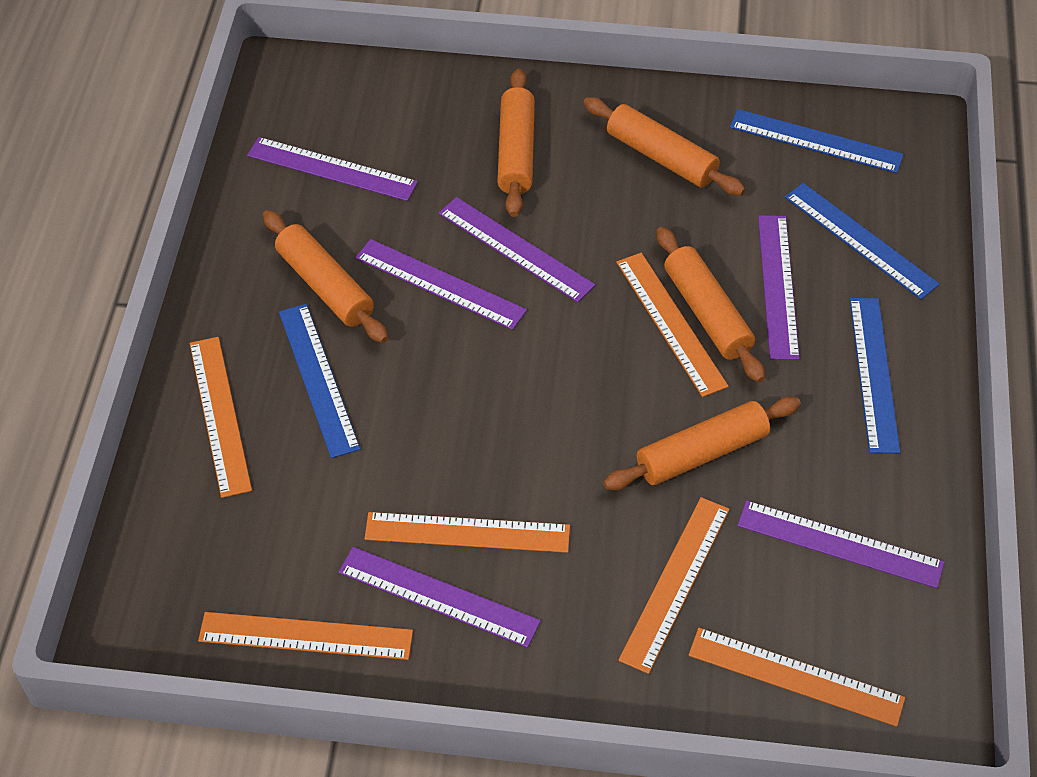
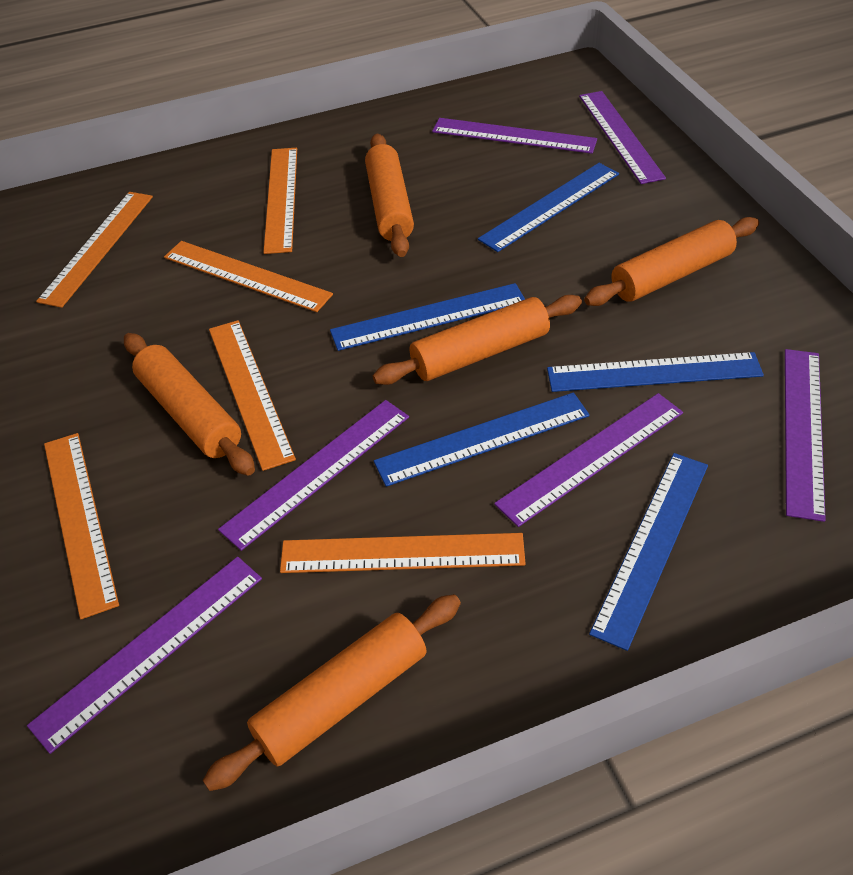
blue ruler: [279,304,360,458] [730,109,904,173] [785,183,940,299] [850,298,900,454] = 4 -> [330,283,525,351] [374,392,590,487] [478,163,619,252] [547,352,764,392] [589,453,708,651] = 5

